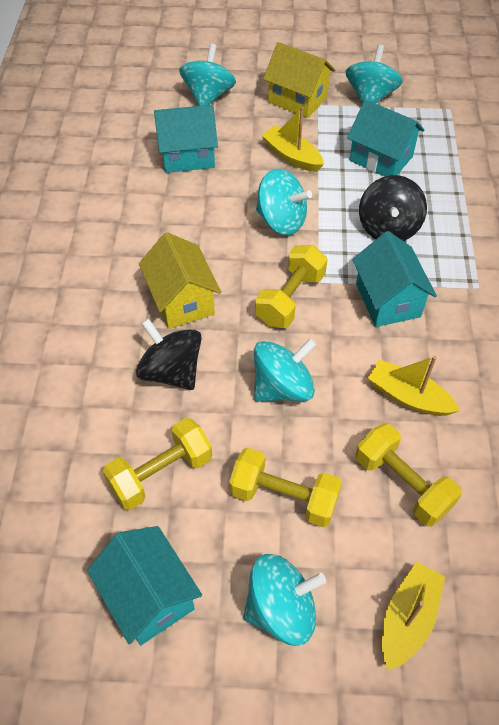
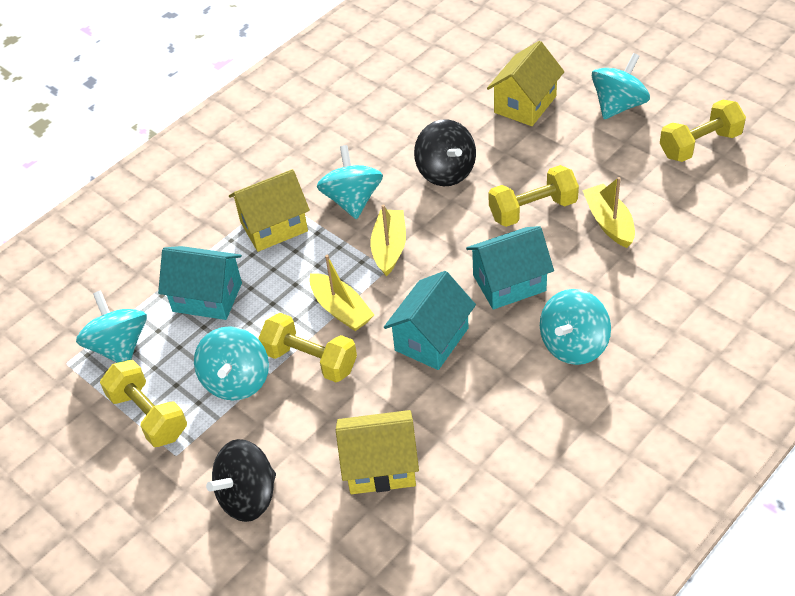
turquoise house: [87,526,202,645] [154,105,218,173] [347,99,424,177] [353,231,437,327] = 4 -> [158,246,242,320] [384,271,476,370] [466,226,554,310] = 3
yellow house: [139,232,221,329] [263,42,335,118] = 2 -> [229,169,310,252] [336,410,419,494] [487,41,564,126] = 3

